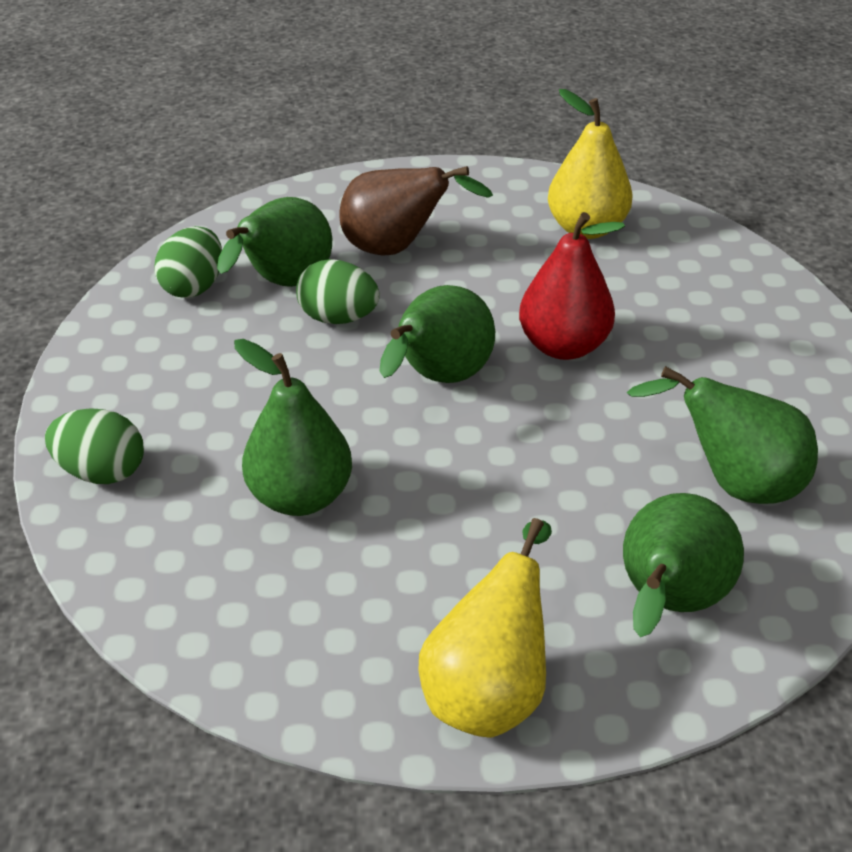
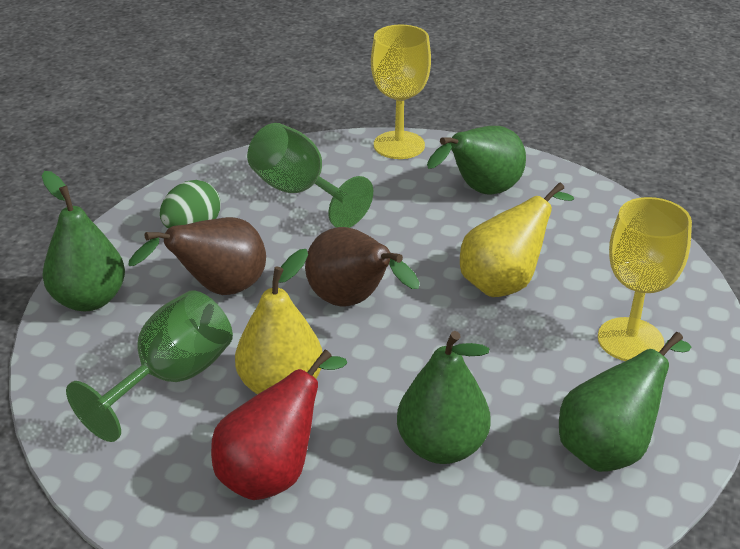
brown pear: [339,166,493,256] = 1 -> [128,217,266,295] [305,227,420,306] = 2
green egg: [45,409,144,484] [155,226,222,298] [296,259,380,324] = 3 -> [160,180,221,229] = 1
green goblet: none = 0 -> [66,291,233,442] [247,123,373,228] = 2
green pear: [217,197,332,287] [234,339,352,516] [380,285,495,383] [623,493,744,637] [627,366,818,504] = 5 -> [42,171,125,311] [397,331,491,464] [427,126,526,195] [559,332,691,472] = 4
yellow goblet: none = 0 -> [371,25,431,159] [598,197,692,361] = 2

